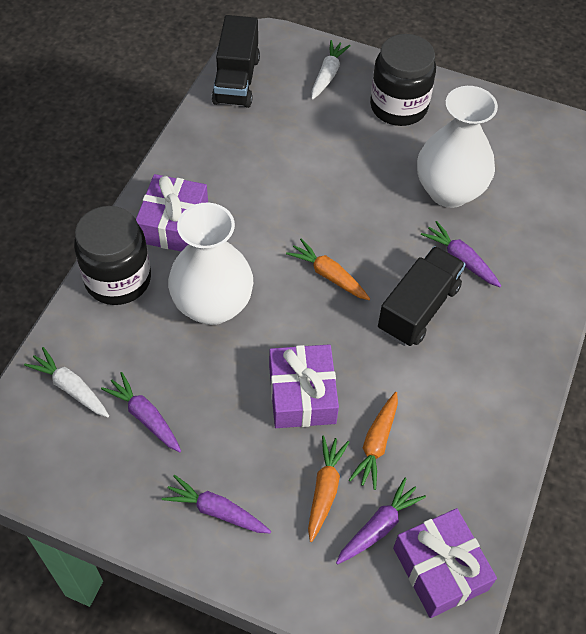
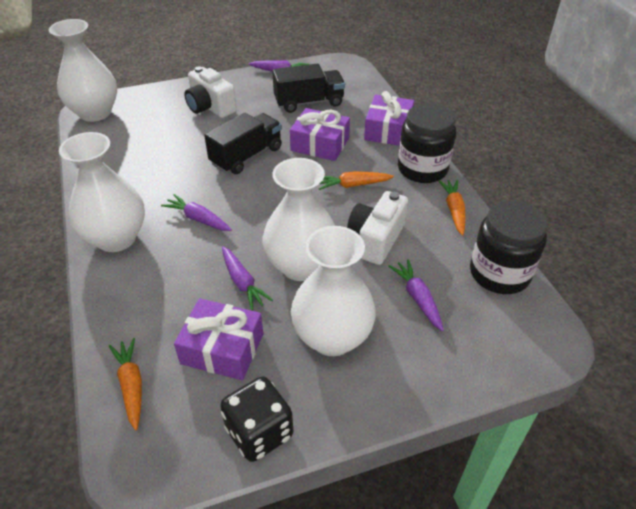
black dice: none = 0 -> [220,377,293,462] = 1
white camera: none = 0 -> [184,66,237,118] [347,191,408,265] = 2
white carrot: [24,347,109,417] [311,40,351,100] = 2 -> none = 0
white vase: [168,203,253,325] [417,86,498,208] = 2 -> [49,19,117,122] [59,132,145,252] [263,158,335,281] [291,226,376,356] = 4

